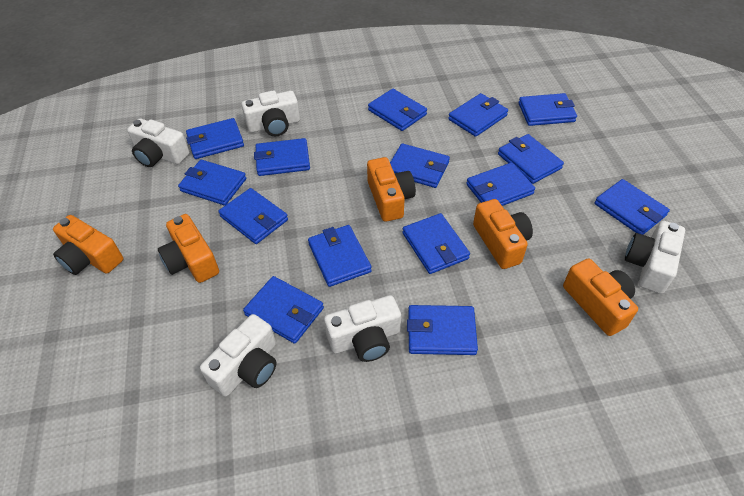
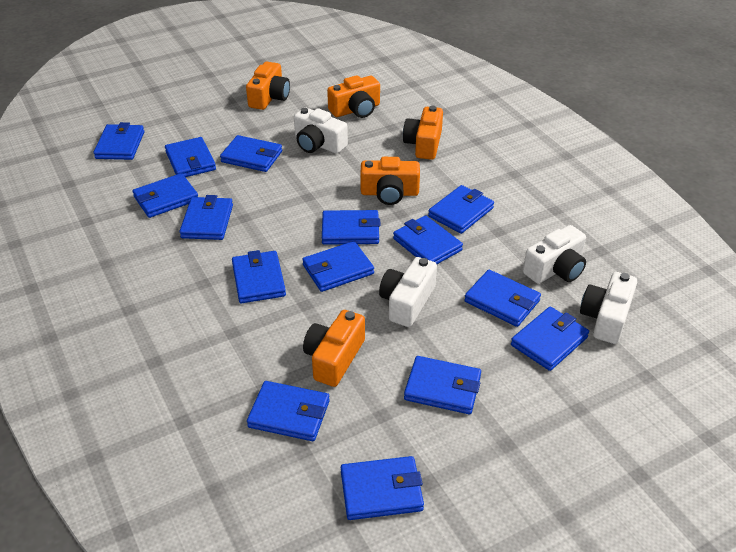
white camera: [127,118,189,167] [200,314,277,397] [241,90,300,137] [324,295,401,362] [625,221,685,294] = 5 -> [294,107,348,154] [379,257,437,327] [523,225,586,284] [580,272,637,344] = 4

